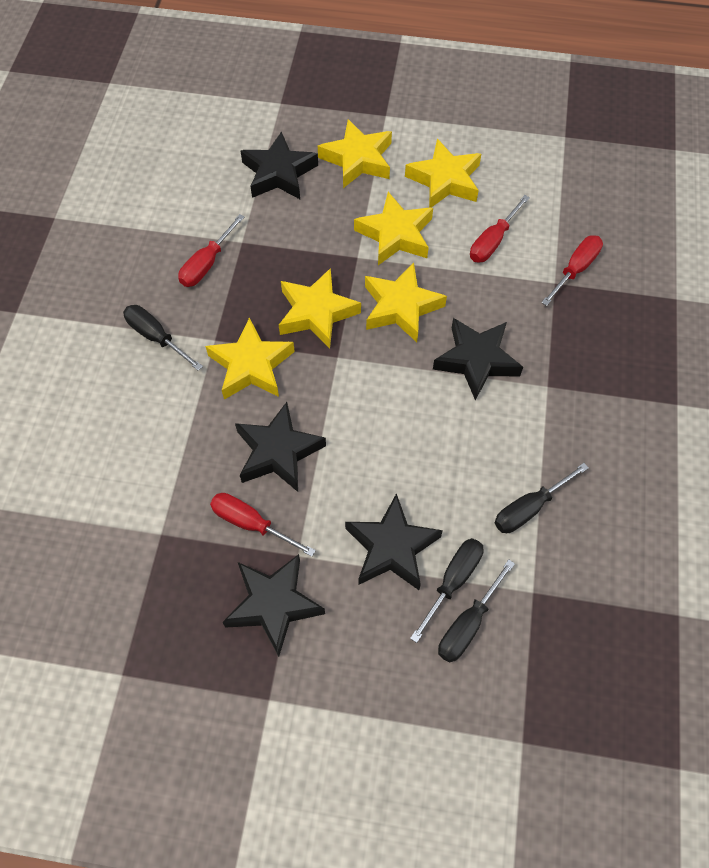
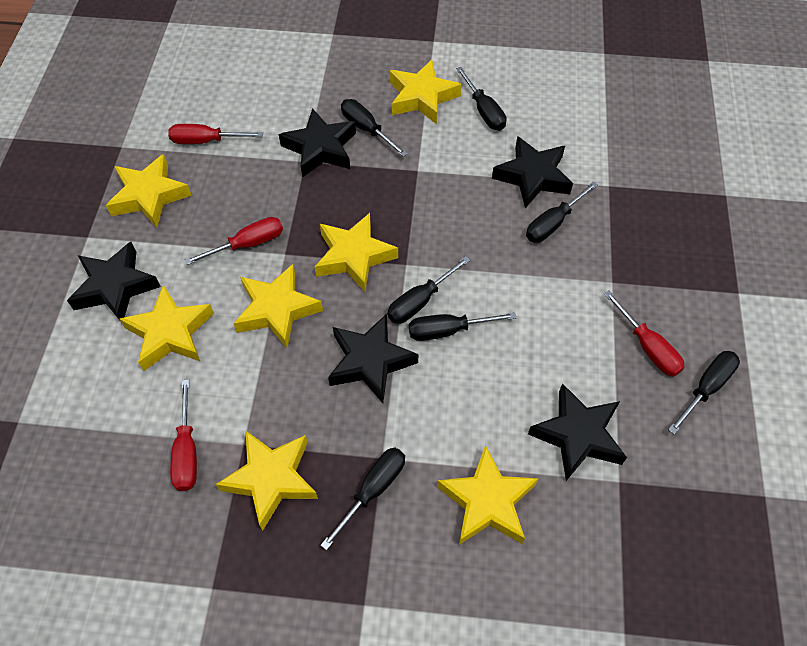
black screwdriver: [123,305,203,371] [410,538,484,643] [438,559,515,663] [495,463,589,533] = 4 -> [320,447,405,550] [341,99,408,157] [387,256,470,324] [409,312,516,341] [456,67,506,131] [526,181,598,243] [668,351,740,434] = 7
yellow star: [205,318,295,400] [279,268,361,349] [318,119,392,188] [354,192,433,265] [365,262,447,342] [405,139,481,208] = 6 -> [106,154,192,228] [120,284,214,371] [216,431,318,531] [233,264,323,348] [315,213,398,292] [390,60,462,124] [437,445,539,545] = 7

